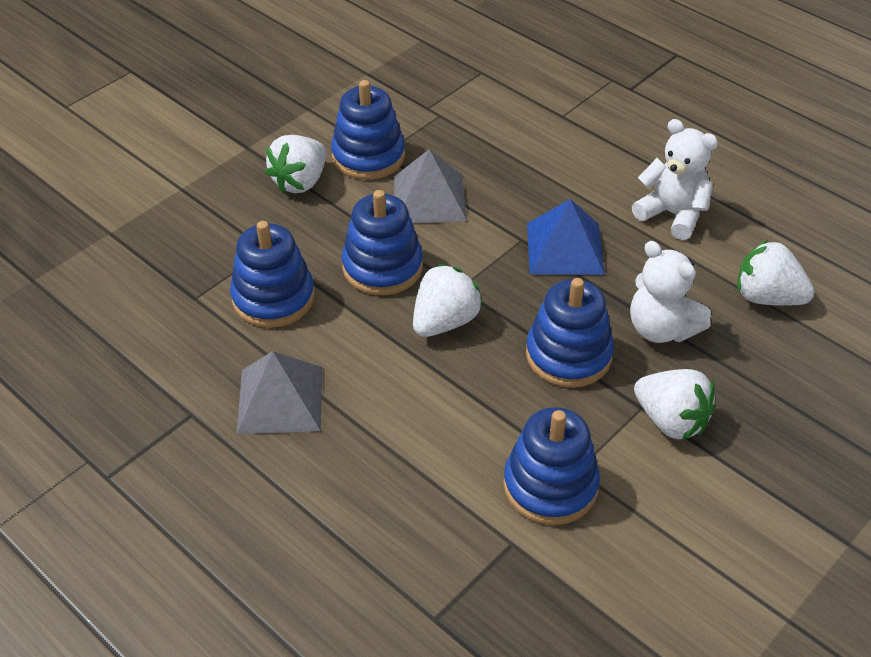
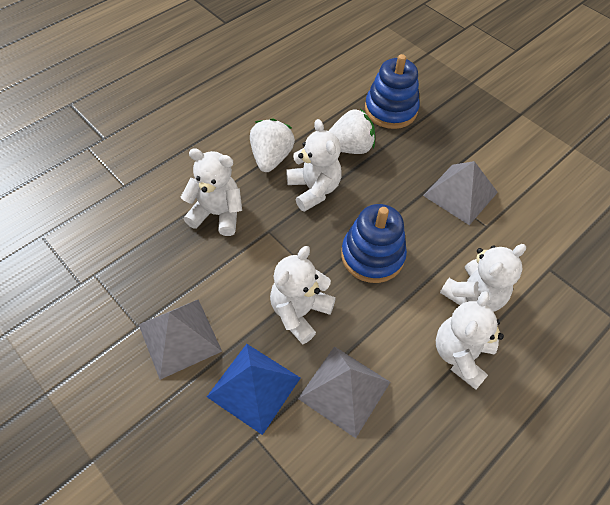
blue stacking toy: [230,221,315,328] [331,80,405,180] [341,190,423,295] [503,407,600,525] [526,278,614,388] = 5 -> [341,204,407,283] [365,54,420,129] = 2
grey pyramid: [236,351,322,434] [393,149,467,223] = 2 -> [139,299,222,380] [298,346,390,438] [423,161,498,225] = 3
white strawberry: [265,135,326,194] [413,264,483,337] [634,369,716,440] [737,239,814,306] = 4 -> [250,118,295,172] [329,109,375,154] = 2
white teddy bear: [630,241,711,343] [632,119,718,240] = 2 -> [181,148,242,236] [270,246,336,344] [286,119,342,212] [436,291,504,390] [440,244,526,312] = 5

